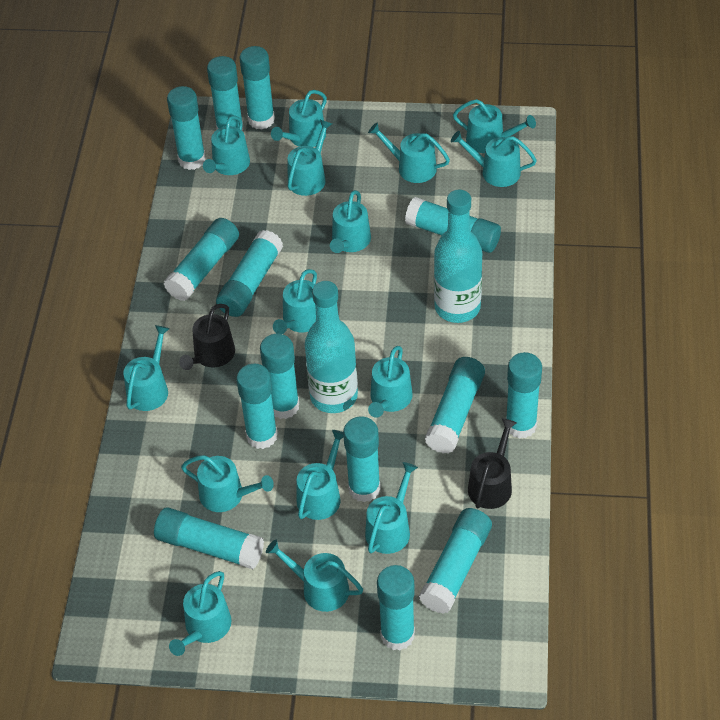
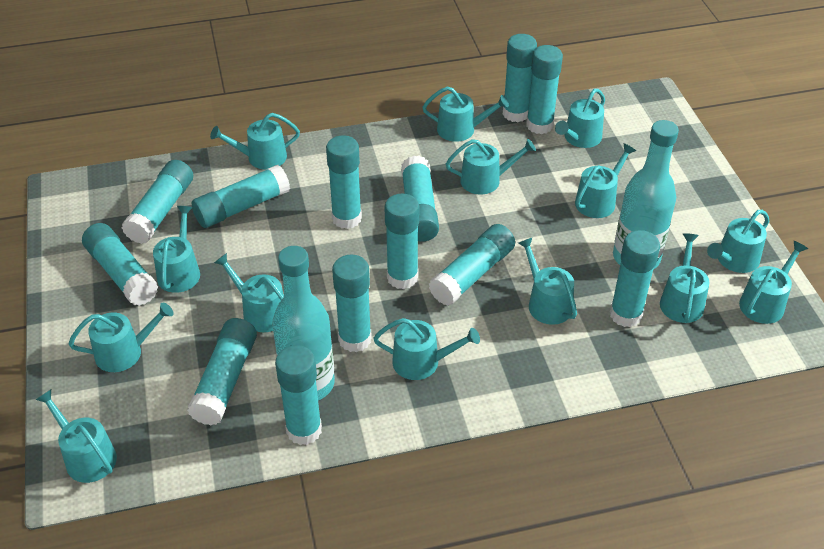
black watering can: [179,304,235,370] [468,418,517,509] = 2 -> none = 0
turquoise glue stick: [154,507,264,569] [164,218,239,301] [167,86,206,170] [207,56,244,131] [216,230,283,317] [236,364,278,449] [240,46,275,130] [260,334,299,419] [343,417,381,502] [377,565,415,650] [405,197,501,253] [419,508,492,614] [425,357,485,454] [506,352,542,439] = 14 -> [82,223,158,306] [122,160,193,244] [187,318,257,425] [191,165,290,228] [275,345,322,445] [326,135,362,229] [332,254,372,352] [384,194,419,289] [401,156,439,242] [429,224,515,306] [503,34,537,122] [526,45,563,134] [610,230,660,327] = 13
turquoise watering can: [123,325,170,411] [169,571,232,656] [181,455,274,512] [203,116,250,175] [266,540,363,612] [271,90,327,147] [273,269,317,334] [288,120,332,196] [297,430,344,520] [330,190,371,253] [365,462,418,554] [368,123,450,183] [368,346,413,418] [451,131,537,187] [453,99,536,153] = 15 -> [36,390,117,483] [68,303,174,372] [153,206,200,293] [210,113,300,170] [214,253,284,332] [373,318,480,380] [422,86,509,142] [446,139,536,194] [518,238,577,325] [555,89,605,148] [575,143,636,218] [660,233,710,323] [707,210,769,273] [739,241,808,324] = 14

